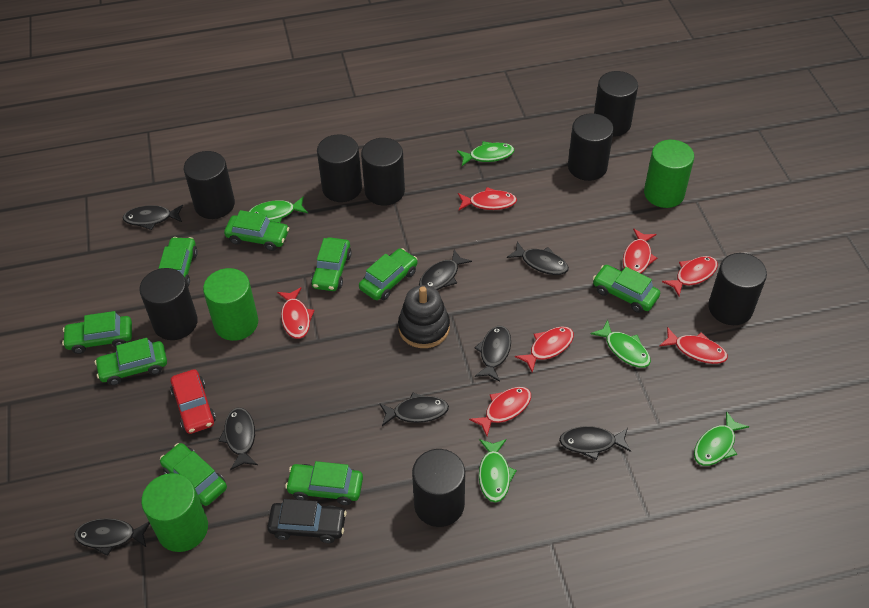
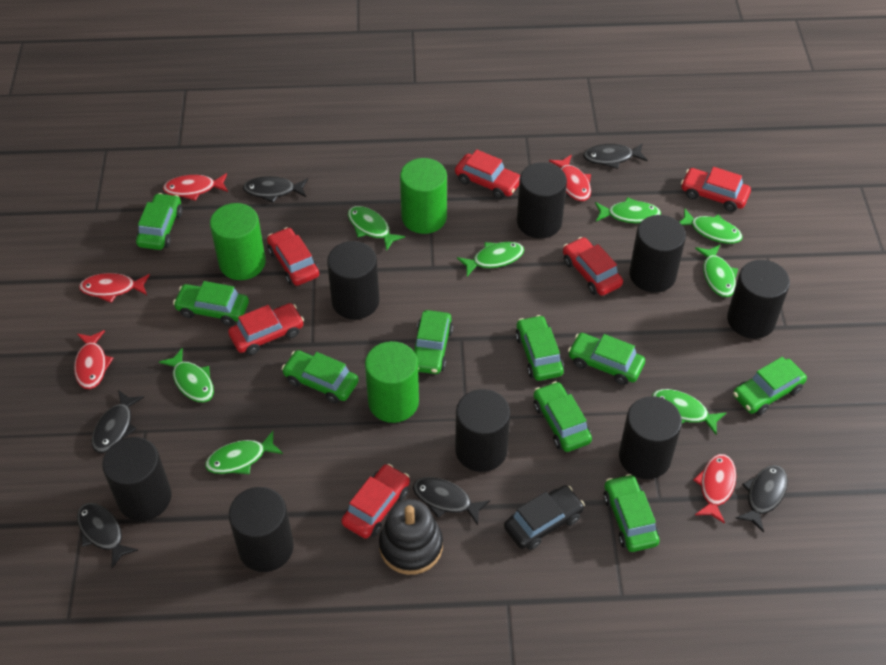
black fish: [74,518,150,556] [123,205,183,230] [219,408,258,470] [379,392,449,426] [419,250,472,290] [475,326,511,382] [507,242,569,275] [559,426,631,460] = 8 -> [77,503,138,568] [91,390,144,453] [243,176,308,203] [413,477,490,525] [583,143,648,169] [735,465,788,533] = 6
green fish: [249,196,308,223] [457,141,514,166] [479,439,517,503] [590,320,651,368] [694,411,749,466] = 5 -> [159,348,214,402] [205,431,283,474] [348,206,405,251] [457,242,524,276] [595,197,661,223] [652,389,726,434] [679,208,743,244] [695,245,738,297] = 8
red car: [170,369,216,434] = 1 -> [228,303,304,355] [267,227,319,286] [341,464,410,539] [455,150,520,199] [563,237,623,296] [681,167,751,212] = 6
red fish: [277,287,315,339] [458,187,517,210] [469,387,531,436] [515,326,574,372] [623,229,657,274] [660,327,728,364] [662,256,718,296] = 7 -> [74,330,113,389] [79,273,150,303] [163,173,228,201] [549,154,591,201] [693,454,736,524] = 5

